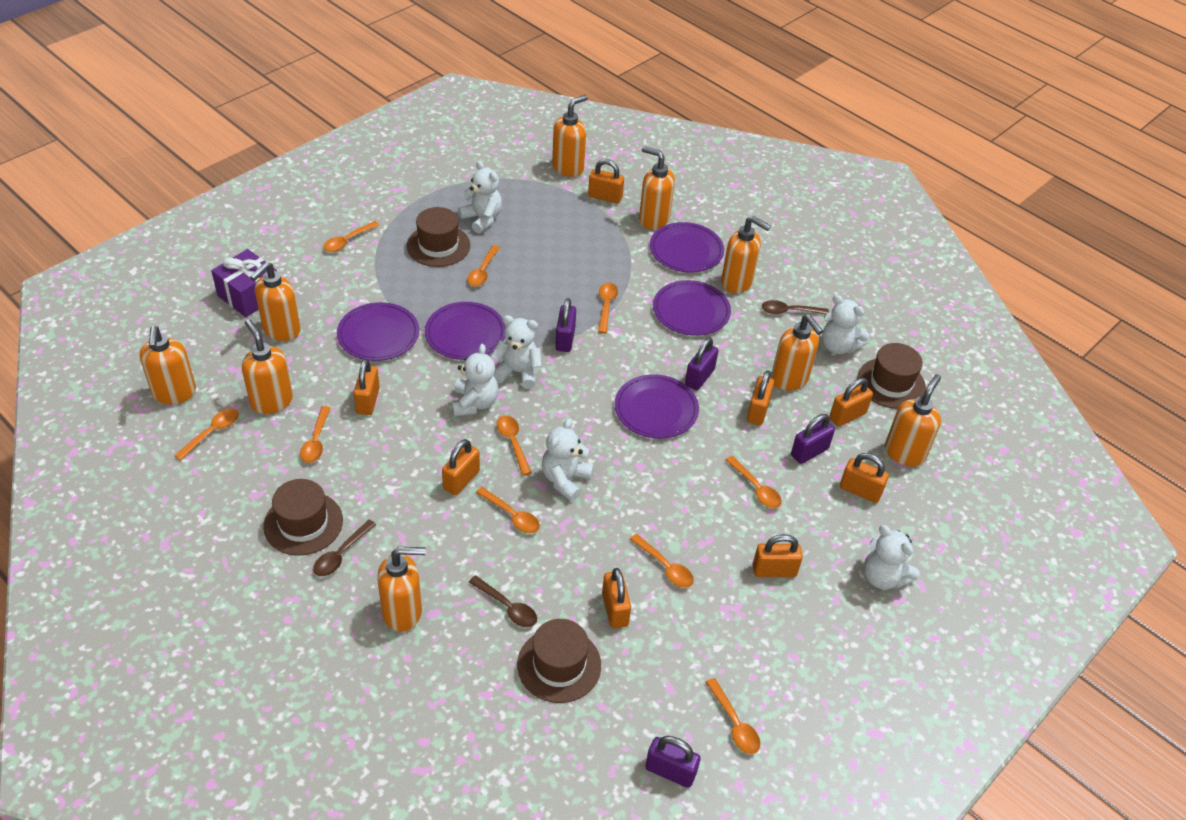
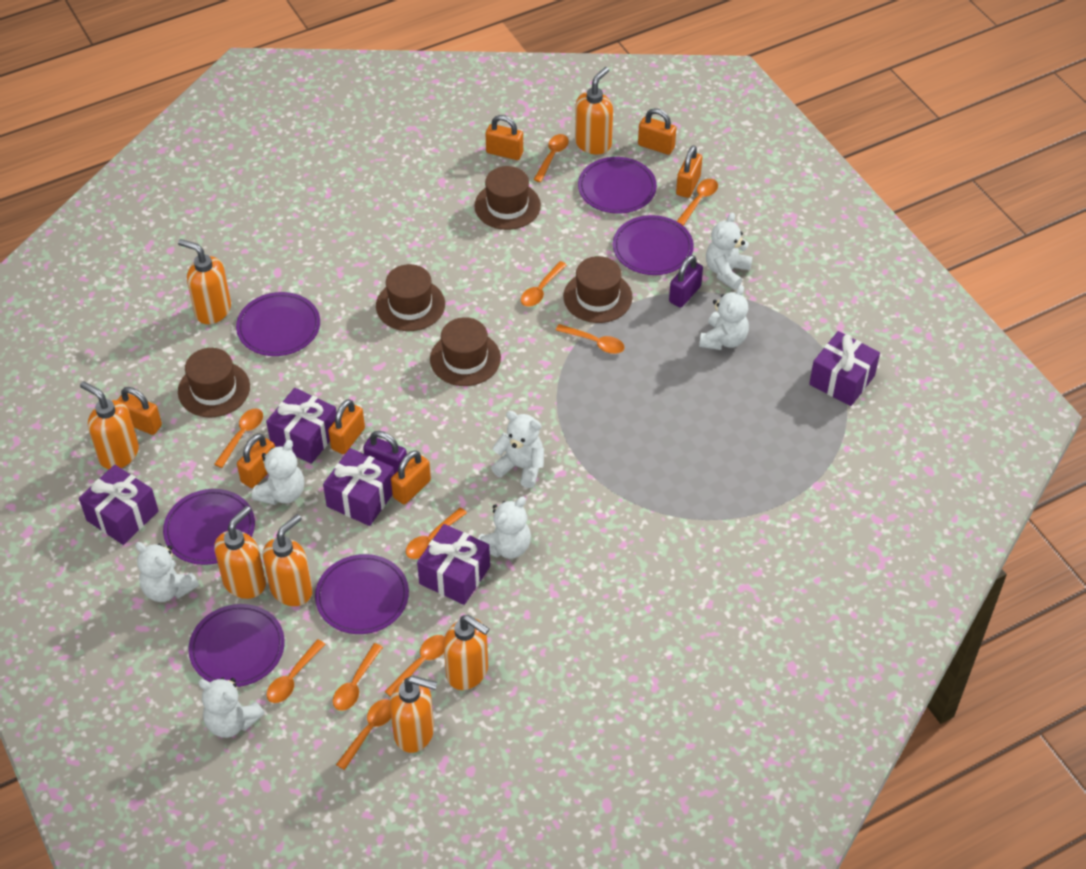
brown hat: [263,479,343,556] [407,207,470,267] [517,619,601,703] [857,343,926,409] = 4 -> [178,348,250,418] [376,264,445,331] [430,317,501,386] [474,166,541,230] [563,256,633,323] = 5
brown spoon: [313,520,376,576] [469,575,537,627] [762,300,829,314] = 3 -> none = 0
orange padlock: [354,359,380,415] [442,439,480,495] [588,159,624,204] [602,568,631,629] [747,370,774,425] [753,534,803,577] [829,378,873,427] [840,453,889,503] = 8 -> [117,387,162,435] [237,434,275,488] [328,399,365,454] [391,450,431,504] [485,115,523,160] [638,108,676,155] [676,145,702,198] = 7
orange soap dispenser: [140,326,196,404] [242,319,293,414] [250,262,301,341] [377,547,426,632] [552,95,588,177] [639,146,675,229] [721,216,771,293] [771,314,823,391] [885,374,941,467] = 9 -> [80,381,139,469] [178,239,231,324] [214,506,266,599] [263,514,313,606] [390,676,437,753] [444,615,489,690] [575,67,613,155] = 7
purple gift: [211,249,277,317] = 1 -> [79,465,159,545] [266,388,337,464] [323,448,394,526] [417,524,490,605] [809,331,880,406] = 5
purple padlock: [555,298,576,352] [645,736,701,788] [685,337,718,390] [791,414,835,464] = 4 -> [363,431,407,474] [669,255,703,307] = 2
purple plate: [337,302,419,361] [425,302,506,360] [615,374,699,439] [650,222,724,273] [653,280,731,336] = 5 -> [163,489,255,565] [188,604,285,687] [236,292,320,356] [315,554,409,634] [578,157,657,213] [613,215,694,275] = 6
white teddy bear: [452,344,498,416] [458,161,502,234] [491,315,542,389] [542,418,594,501] [822,295,869,354] [864,525,920,590] = 6 -> [135,542,199,602] [198,677,265,738] [252,440,304,505] [478,497,531,559] [491,411,544,488] [699,285,749,350] [706,212,753,290] = 7

